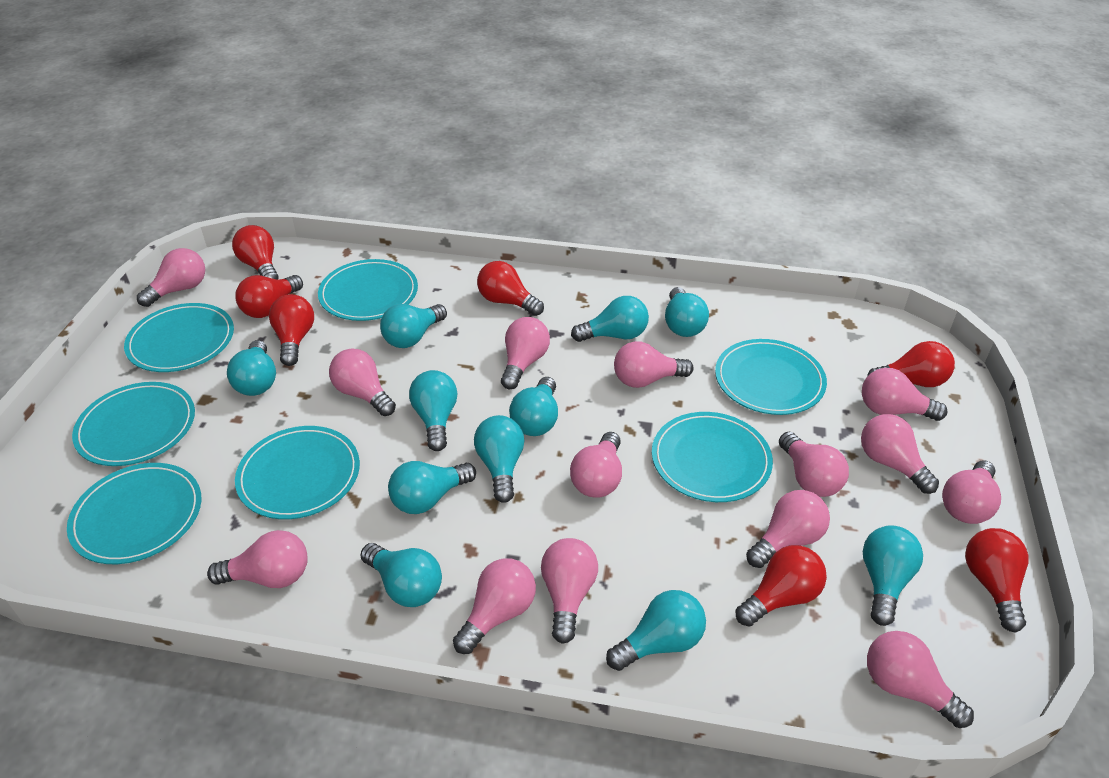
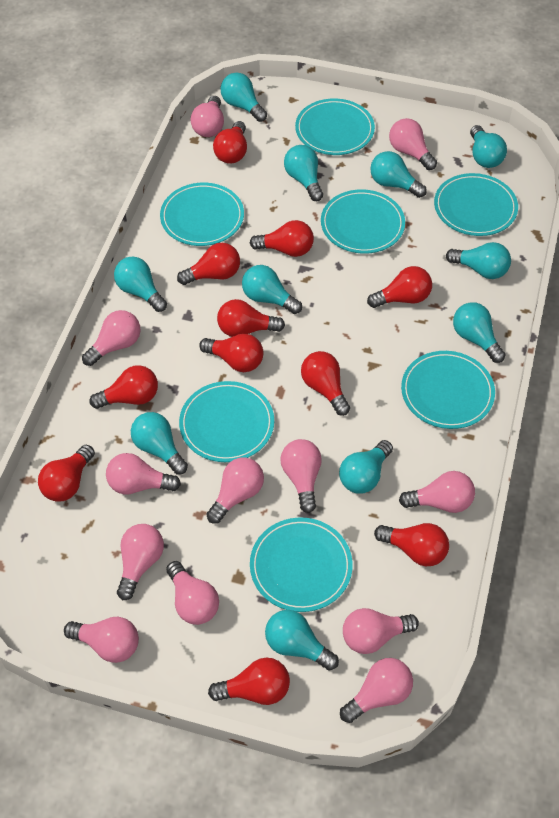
pink light bulb: [137,248,205,307] [207,530,308,588] [329,349,396,416] [453,558,536,654] [501,317,550,389] [541,538,598,644] [570,432,622,498] [614,341,694,388] [746,490,830,568] [779,432,849,497] [861,414,939,494] [862,368,948,421] [867,631,974,728] [942,460,1001,524] = 14 -> [64,617,139,663] [82,310,141,366] [106,453,181,495] [117,524,164,600] [166,561,219,625] [190,96,224,137] [206,457,264,524] [280,439,322,513] [340,658,413,723] [343,608,419,654] [389,118,437,170] [399,471,475,513] = 12
red light bulb: [232,225,278,280] [236,275,303,318] [269,294,314,366] [477,261,544,316] [736,545,827,627] [867,341,955,387] [965,528,1029,633] = 7 -> [38,445,95,502] [90,365,158,409] [177,243,240,285] [199,334,263,372] [208,658,290,705] [213,121,247,164] [217,299,285,337] [250,220,314,257] [301,351,350,416] [367,266,432,308] [374,523,449,566] = 11

